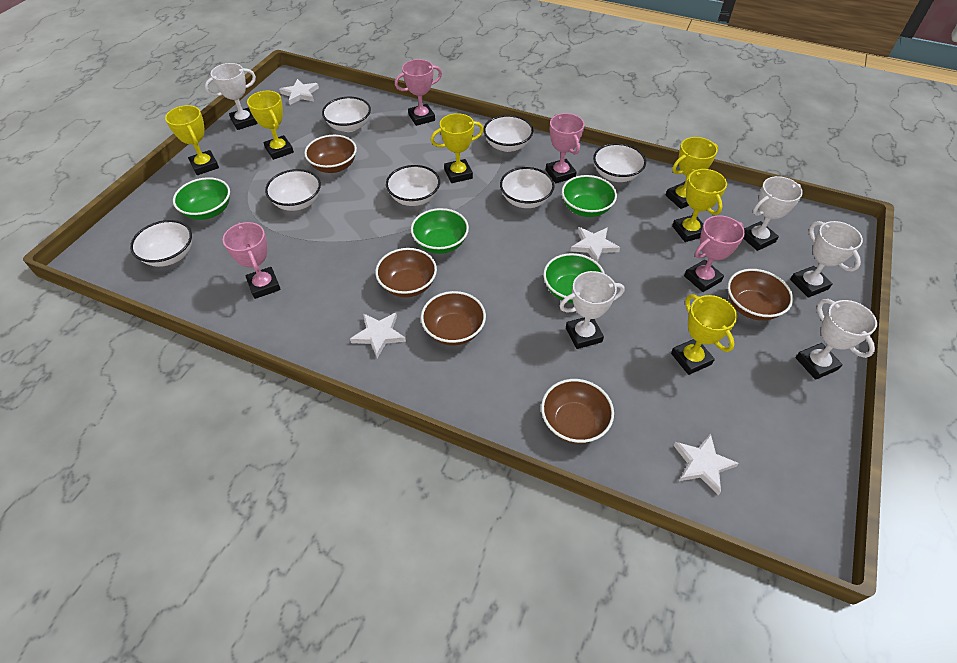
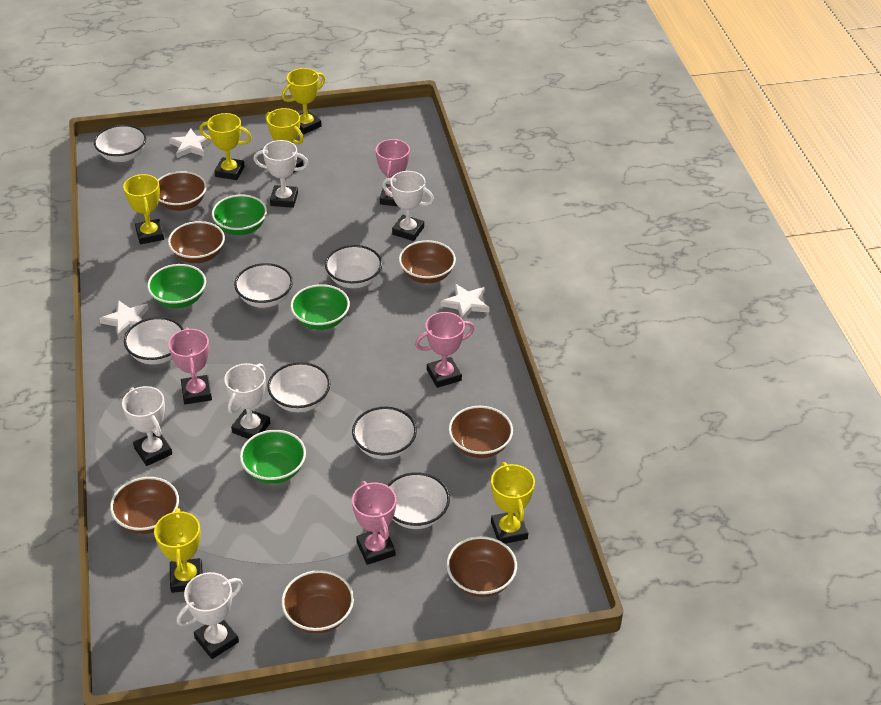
brown bowl: [304,135,357,173] [375,248,437,297] [421,291,486,346] [541,379,614,444] [728,269,793,321] = 5 -> [110,477,179,534] [158,171,207,211] [168,221,225,263] [282,570,354,634] [399,240,456,283] [447,536,517,597] [449,406,513,458] = 7
white star: [279,79,319,105] [350,313,406,358] [571,227,620,262] [673,433,739,495] = 4 -> [99,300,149,339] [169,128,212,158] [441,284,490,320] = 3

